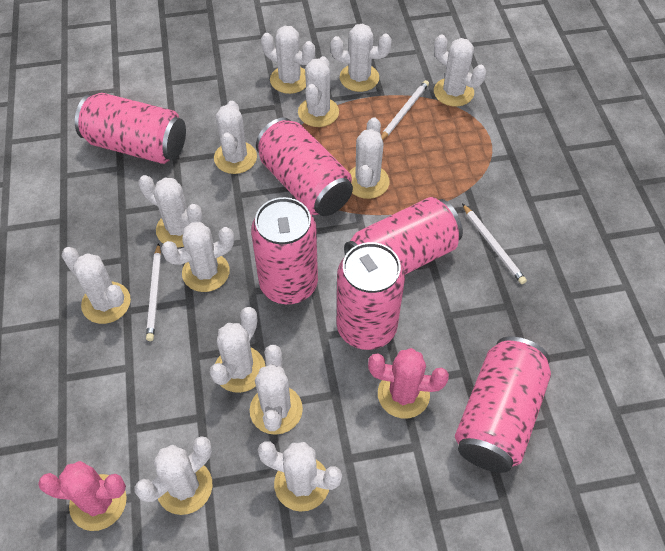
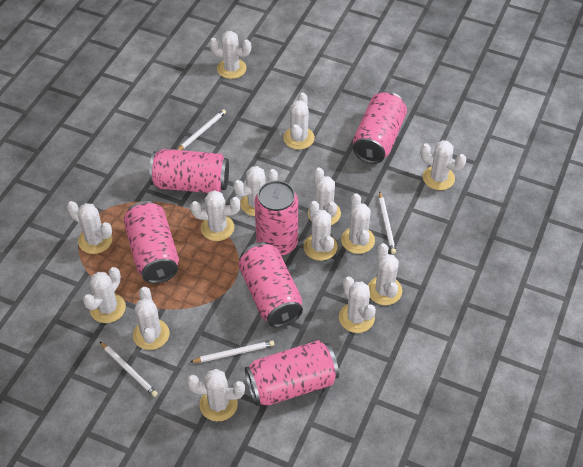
pink cactus: [38,461,127,531] [368,348,449,418] = 2 -> none = 0
white cactus: [61,247,131,324] [135,436,212,515] [139,175,202,248] [161,222,234,292] [210,307,265,393] [214,101,257,174] [250,345,303,435] [258,441,342,512] [261,26,315,94] [298,56,339,127] [330,24,392,92] [349,117,389,199] [434,34,486,107] = 13 -> [67,201,112,254] [83,267,126,323] [133,287,170,350] [187,369,245,421] [190,190,240,241] [209,31,251,79] [233,166,278,216] [283,93,315,150] [303,201,337,261] [308,167,341,225] [339,276,376,333] [341,193,375,254] [368,243,402,305] [420,140,466,190] = 14
white pencil: [146,243,161,341] [381,80,429,140] [462,204,527,284] = 3 -> [99,341,158,397] [177,109,226,150] [190,340,274,363] [379,191,396,254] = 4

